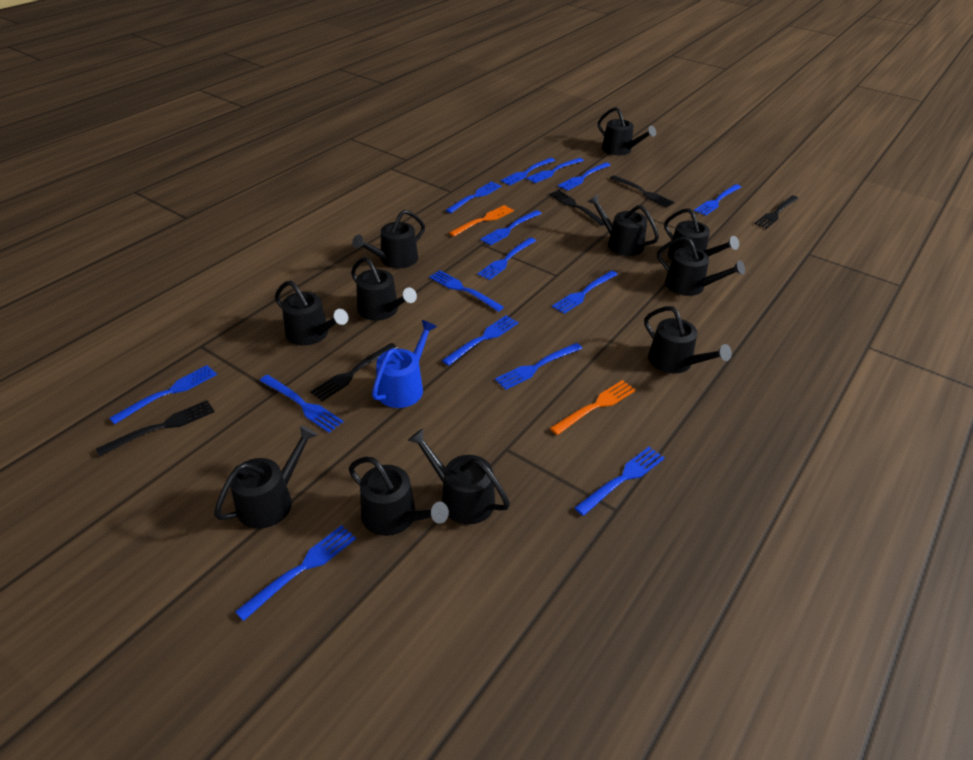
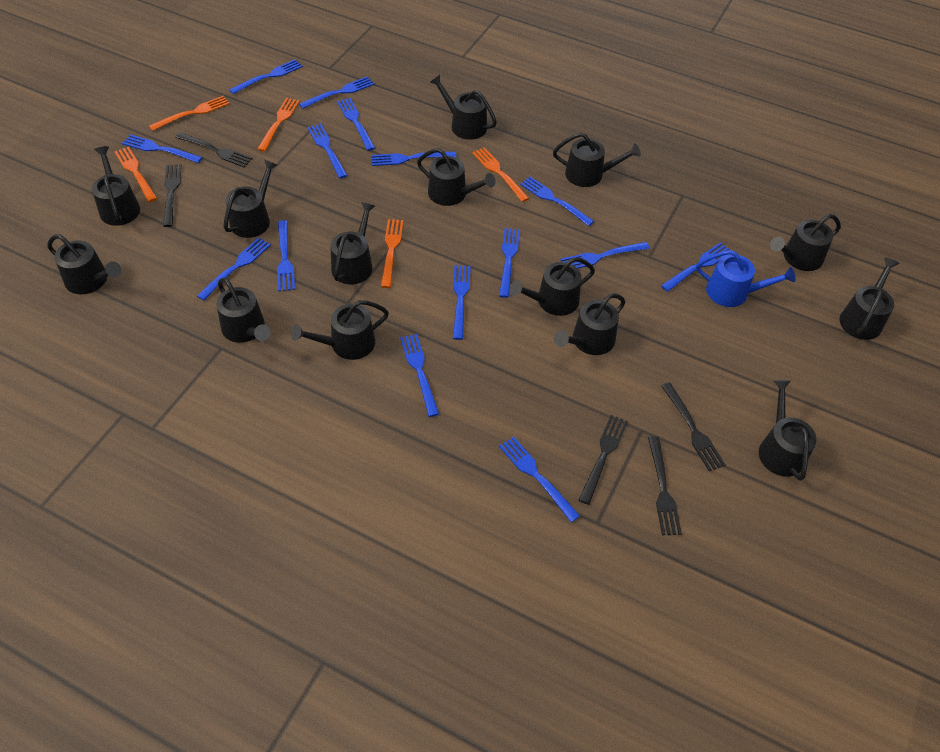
black watering can: [214,426,317,529] [275,281,348,346] [349,457,449,536] [351,257,417,320] [352,210,425,269] [408,429,510,525] [588,194,659,256] [598,107,656,155] [644,306,732,374] [657,236,745,296] [664,208,739,260] = 11 -> [47,234,121,294] [92,146,140,226] [216,278,271,343] [224,160,277,238] [291,300,389,360] [331,202,375,284] [417,148,496,206] [430,75,497,140] [510,257,595,316] [553,133,641,187] [554,293,625,355] [759,380,817,481] [770,214,841,271] [840,257,900,340] = 14
orange fork: [449,205,514,236] [550,380,636,435] = 2 -> [114,147,157,202] [149,96,230,131] [258,98,300,151] [381,219,403,288] [472,147,529,202] = 5

